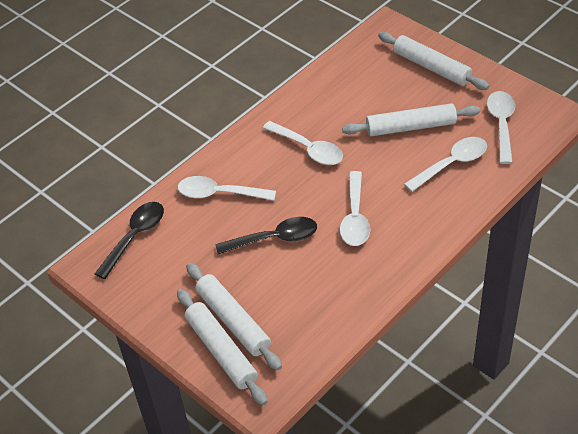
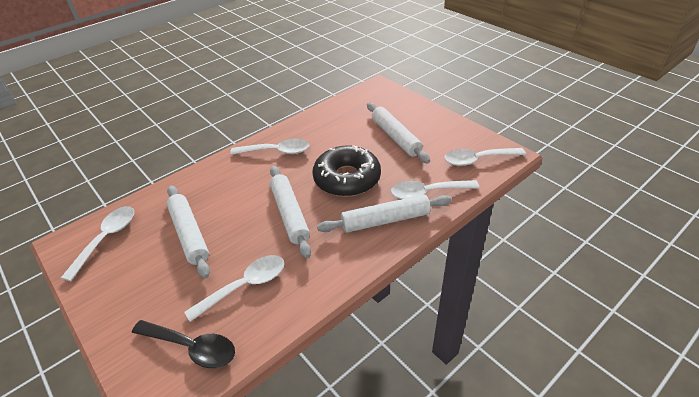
black donut: none = 0 -> [312,145,381,197] = 1
black spoon: [95,202,164,279] [215,217,317,254] = 2 -> [132,320,235,368] = 1

